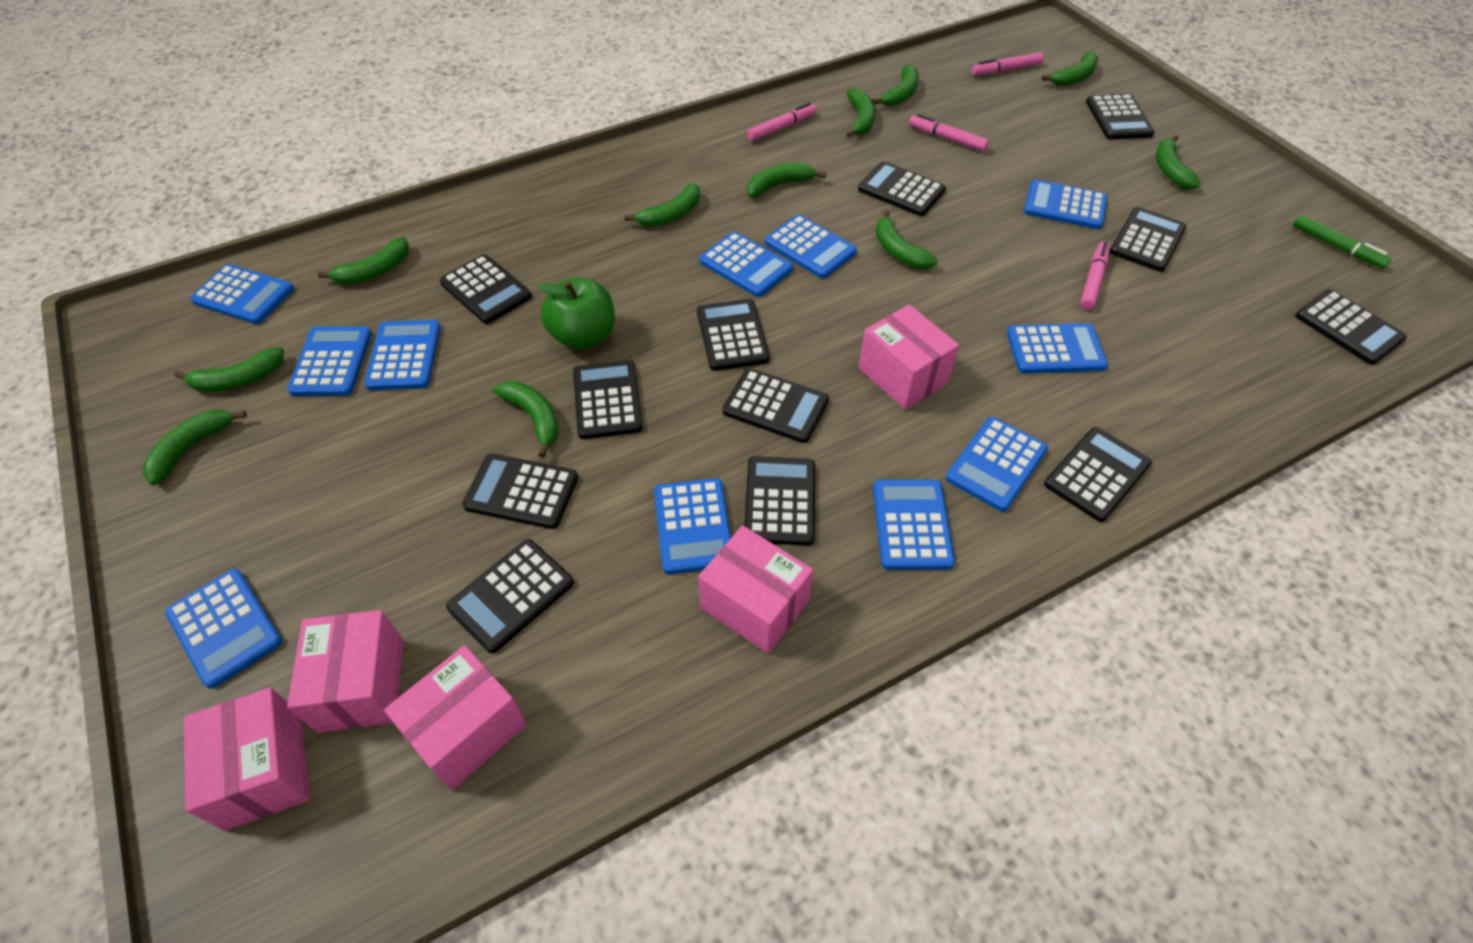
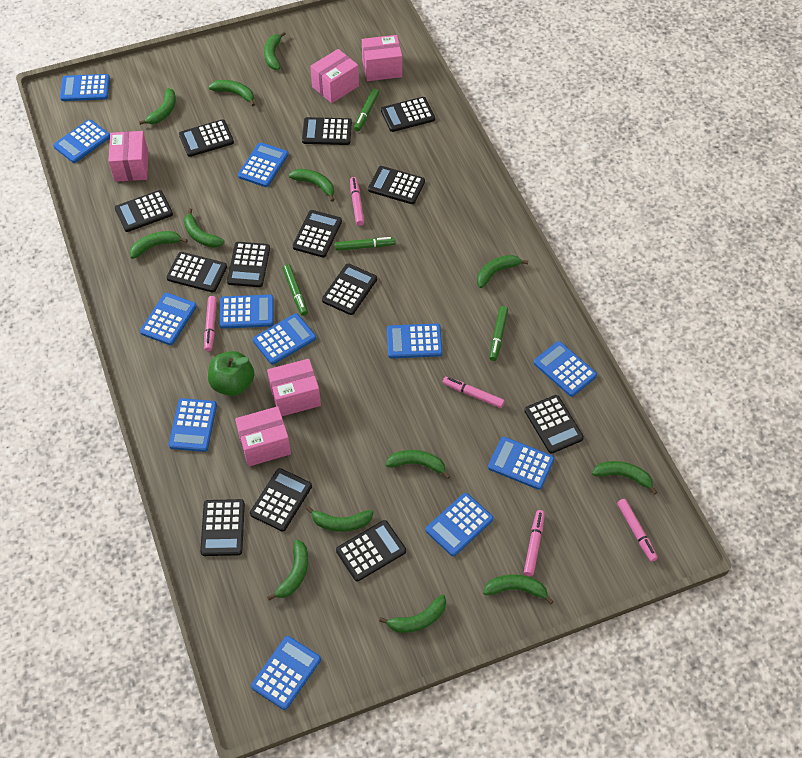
black calculator: [440,254,532,324] [446,539,574,653] [462,454,578,529] [573,360,643,439] [697,299,770,371] [723,368,829,443] [744,456,815,546] [858,161,946,216] [1044,427,1152,522] [1086,94,1155,140] [1110,207,1186,272] [1295,289,1407,365] = 12 -> [115,190,173,232] [167,252,227,292] [179,119,234,157] [200,499,245,556] [227,242,270,287] [250,468,312,532] [293,210,342,257] [302,117,352,145] [322,263,377,315] [336,520,406,581] [368,166,425,204] [381,97,435,132] [524,395,584,453] = 13
blue calculator: [165,569,282,689] [190,264,294,324] [287,326,372,396] [364,320,441,390] [654,478,731,574] [700,232,793,297] [765,215,857,278] [873,480,955,570] [946,417,1048,512] [1007,323,1108,374] [1024,179,1107,229] = 11 -> [53,119,110,163] [60,74,110,101] [140,293,197,345] [169,398,217,452] [219,295,274,329] [238,142,288,187] [251,636,321,710] [253,313,316,365] [387,324,443,358] [426,493,493,556] [488,437,555,490] [534,341,597,397] = 12
green banana: [143,409,247,485] [174,347,284,392] [318,237,409,285] [493,381,559,457] [625,183,700,227] [747,163,826,197] [846,88,875,138] [872,65,919,106] [876,210,938,269] [1042,51,1098,86] [1156,135,1201,189] = 11 -> [130,231,188,259] [139,88,176,125] [184,208,224,248] [209,80,255,106] [264,32,286,70] [267,540,308,600] [289,169,334,202] [306,506,373,532] [379,595,446,633] [385,450,451,479] [477,255,528,288] [483,575,554,604] [592,461,657,495] = 13
green marker: [1293,215,1391,269] = 1 -> [283,264,308,316] [335,237,395,251] [354,88,379,131] [489,306,508,361] = 4
pink marker: [747,102,817,141] [909,114,989,151] [972,52,1044,76] [1080,241,1110,310] = 4 -> [204,296,217,351] [350,177,364,226] [443,377,505,408] [524,510,545,576] [617,499,658,562] = 5

